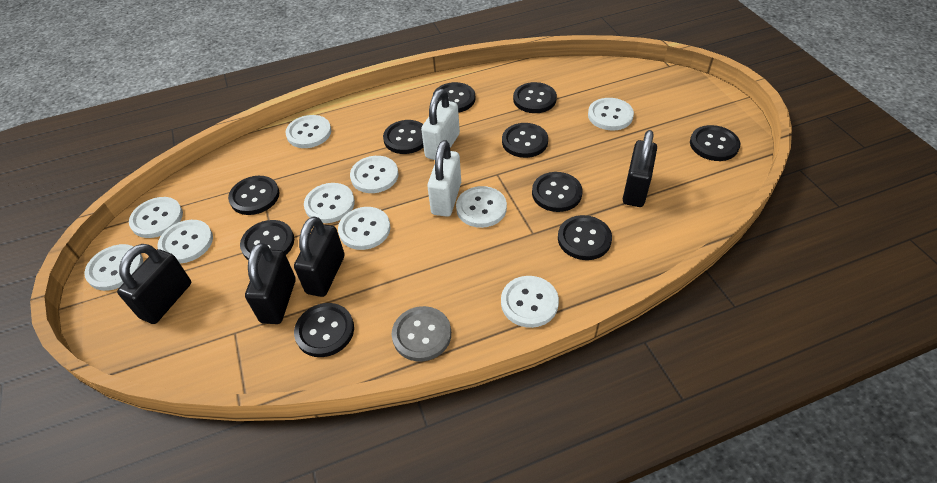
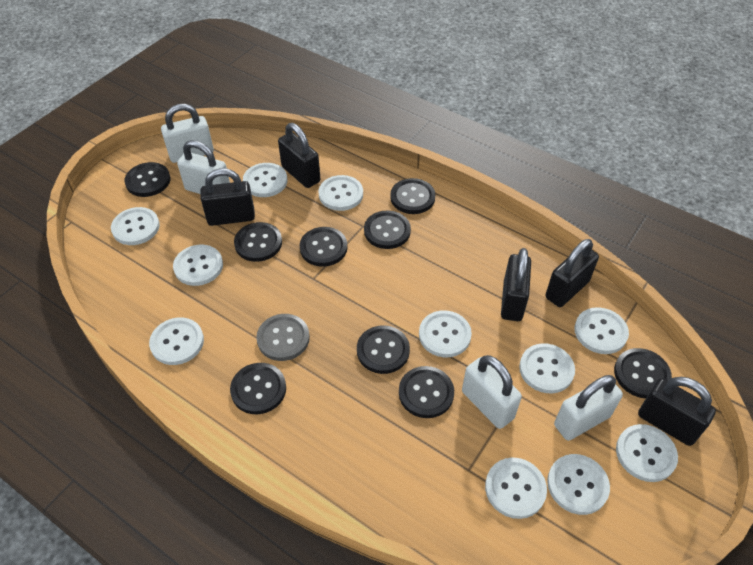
black button: [228,176,279,215] [240,220,294,260] [294,303,354,357] [383,120,424,154] [433,82,475,113] [502,123,548,158] [513,82,557,113] [532,172,582,212] [558,215,612,260] [690,125,740,161] = 10 -> [124,162,170,197] [230,363,286,414] [234,222,282,262] [300,227,347,267] [357,325,410,374] [364,211,411,249] [390,178,435,214] [399,366,454,418] [614,348,672,399] = 9
black padlock: [117,244,191,324] [245,243,296,324] [294,216,345,297] [623,130,657,207] = 4 -> [200,168,255,226] [278,123,320,188] [501,248,531,321] [545,239,599,307] [638,377,716,446] = 5
white button: [84,244,143,291] [129,197,183,238] [157,220,213,263] [286,115,331,148] [304,183,355,223] [338,207,390,250] [350,156,399,193] [456,186,507,228] [501,276,559,328] [588,98,634,130] = 10 -> [111,207,160,245] [149,317,204,365] [173,245,223,286] [243,163,288,197] [319,175,363,211] [419,310,472,357] [485,458,547,519] [519,343,575,393] [547,454,610,515] [574,307,629,354] [616,424,678,482] = 11
white padlock: [421,89,460,160] [427,140,461,217] = 2 -> [161,104,214,163] [177,140,230,194] [462,355,522,429] [554,375,623,441] = 4

